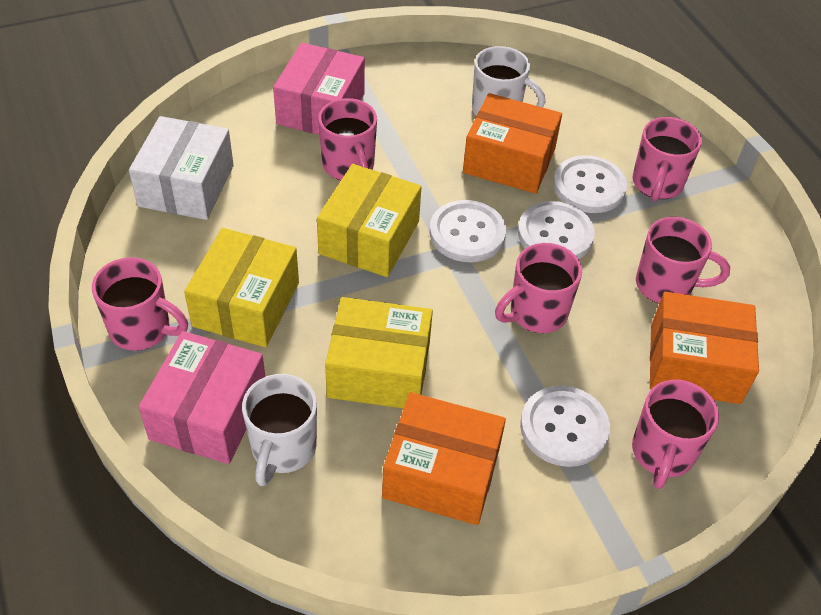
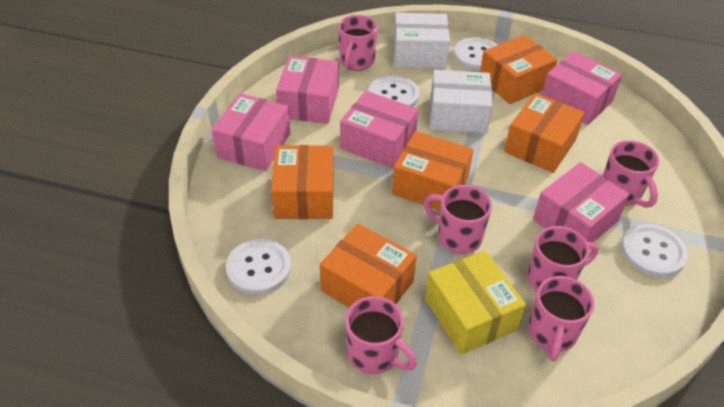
orange box: [382,392,506,525] [463,93,562,194] [650,292,759,404] = 3 -> [271,145,334,219] [320,223,417,308] [392,131,473,210] [480,35,557,104] [504,93,585,173] = 5
pink box: [138,331,265,464] [273,43,365,135] = 2 -> [212,93,290,171] [276,56,339,124] [340,91,418,168] [533,162,630,242] [542,51,622,125] = 5
white box: [129,116,234,220] = 1 -> [394,13,450,68] [430,70,493,133] = 2
white mug: [242,374,317,486] [472,46,545,115] = 2 -> none = 0
yellow box: [184,228,299,347] [317,164,421,277] [325,297,433,409] = 3 -> [425,251,526,355] = 1

